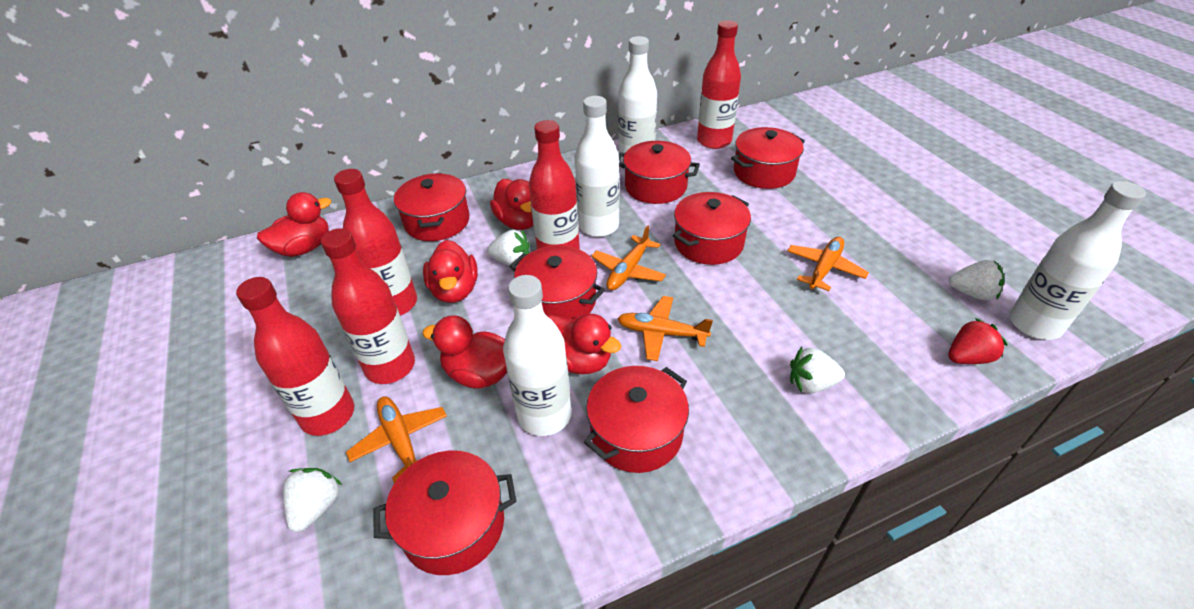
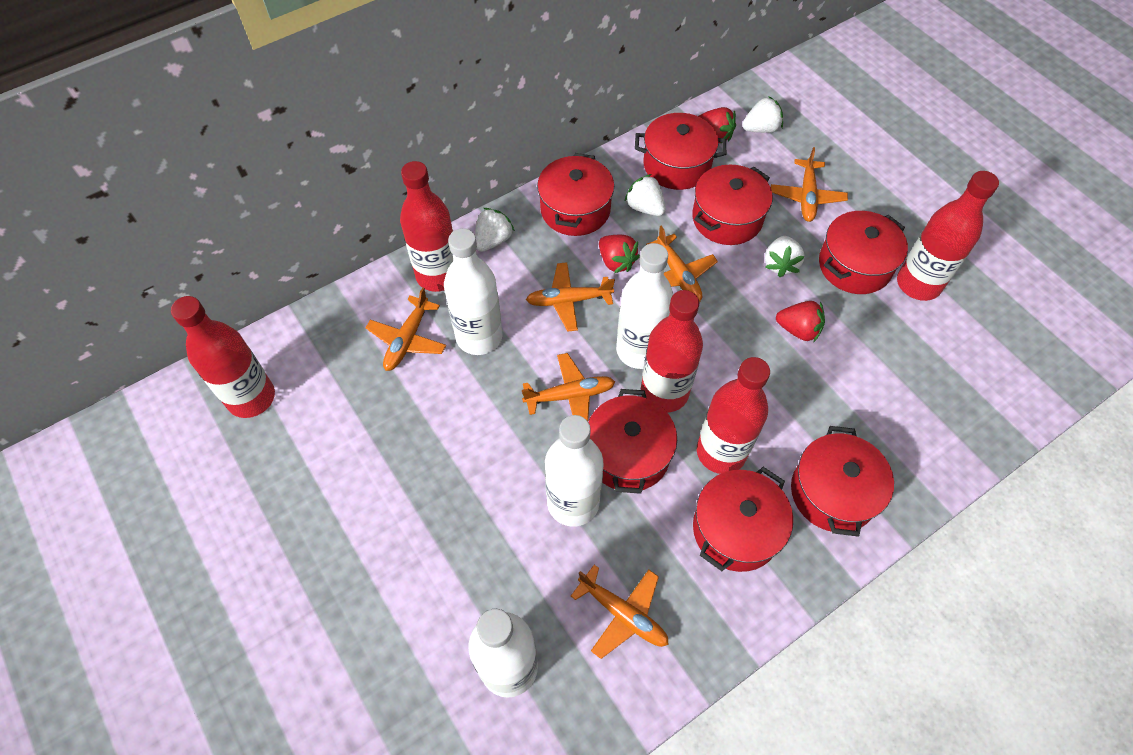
orange plane: [346,396,447,483] [591,225,666,290] [617,296,713,361] [787,237,869,291] = 4 -> [365,287,446,371] [522,353,615,421] [526,262,615,332] [571,565,669,659] [646,225,718,302] [771,147,848,222] = 6
red duck: [257,192,331,257] [422,315,507,389] [423,240,478,303] [490,179,533,230] [546,314,621,374] = 5 -> none = 0
red strawberry: [949,318,1008,364] = 1 -> [599,235,640,273] [698,107,736,144] [776,301,825,342] = 3

